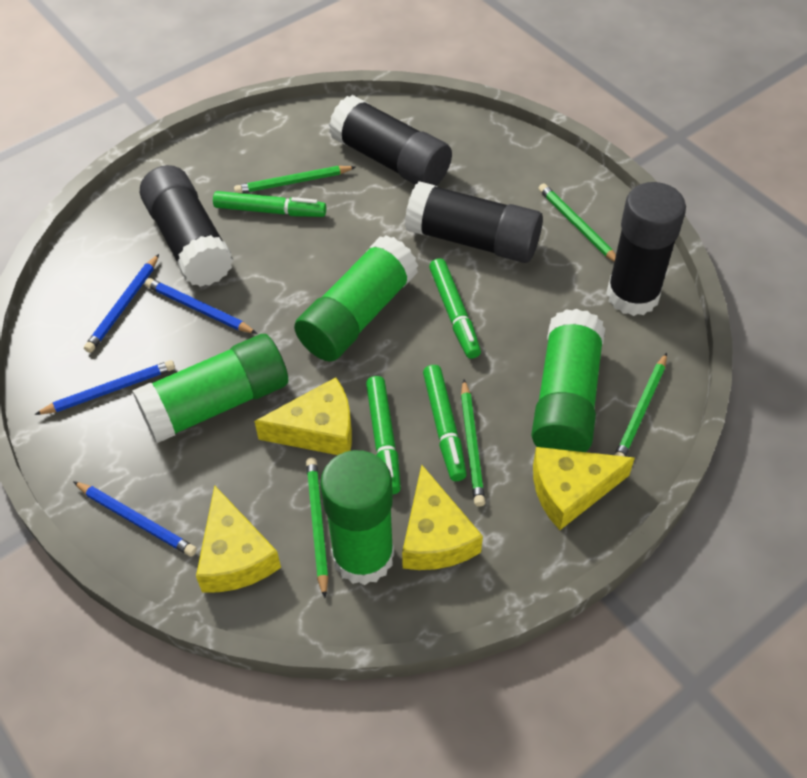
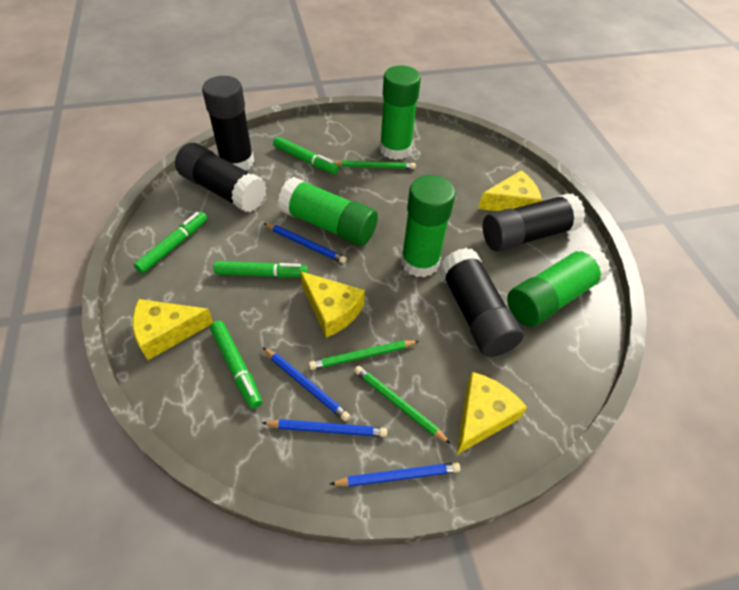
green pencil: [234,166,356,193] [306,458,328,598] [461,379,485,507] [539,183,616,261] [615,353,667,457] = 5 -> [309,340,419,370] [333,160,416,169] [354,366,451,444] = 3

